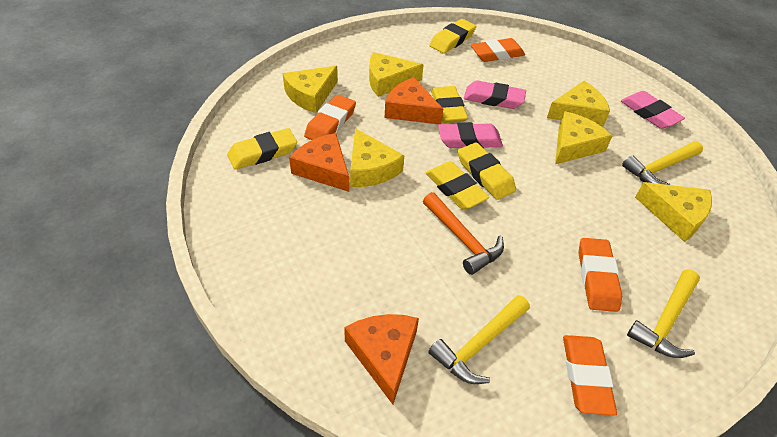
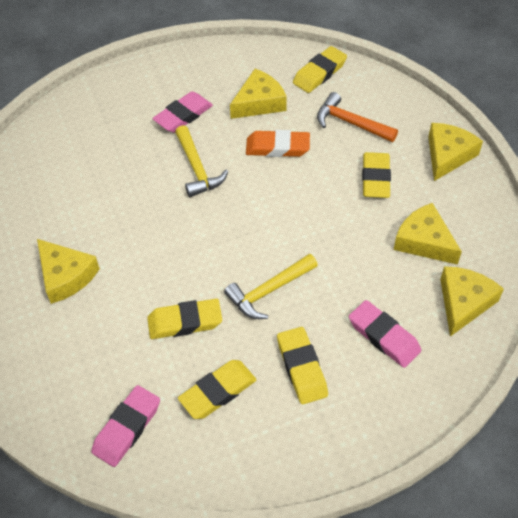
orange cheese: [289,133,349,192] [344,314,419,404] [385,77,443,124] = 3 -> none = 0
orange eraser: [304,95,356,140] [471,38,525,62] [563,335,617,416] [578,238,622,312] = 4 -> [246,130,310,157] = 1
yellow cheese: [283,66,338,113] [350,128,404,187] [369,52,424,97] [547,81,610,127] [555,111,612,164] [635,182,712,242] = 6 -> [37,239,100,304] [230,69,287,119] [394,203,462,265] [428,123,483,181] [440,266,504,337] = 5
yellow hammer: [428,295,530,384] [622,141,703,185] [627,269,700,358] = 3 -> [175,125,228,197] [224,254,318,319] = 2

